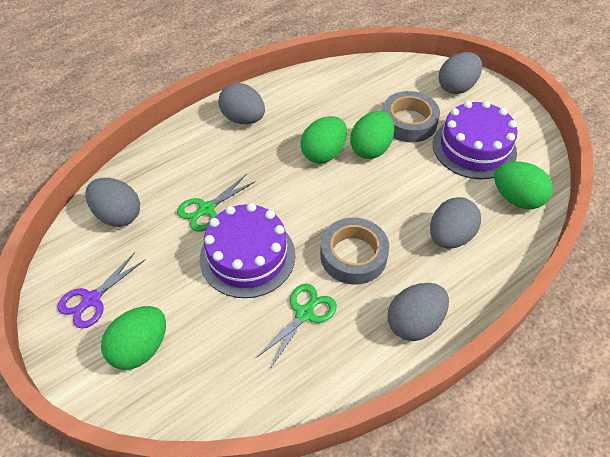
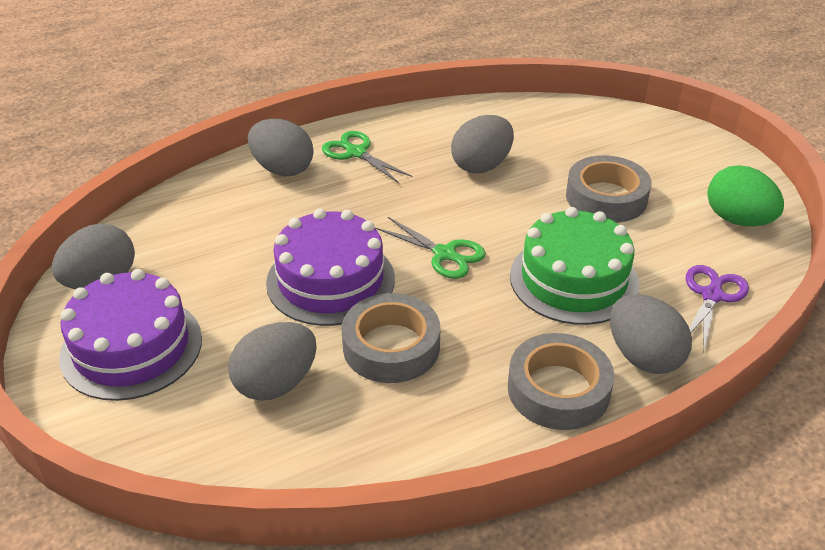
green cake: none = 0 -> [510,207,639,325] = 1
green egg: [101,306,166,370] [300,116,347,164] [350,111,394,159] [494,161,553,209] = 4 -> [707,165,784,226] = 1
grey tape: [320,218,389,285] [382,91,440,143] = 2 -> [342,293,440,383] [508,333,614,430] [566,155,651,223] = 3

